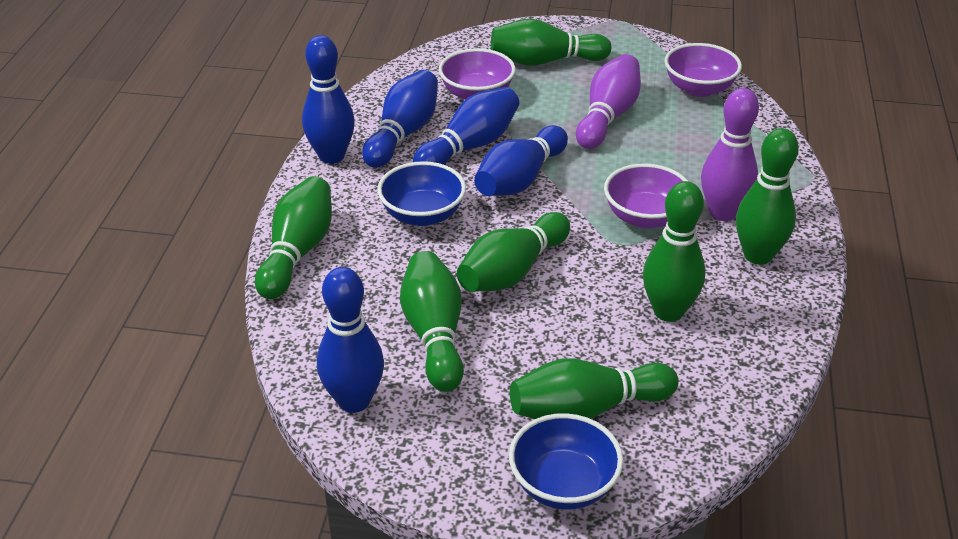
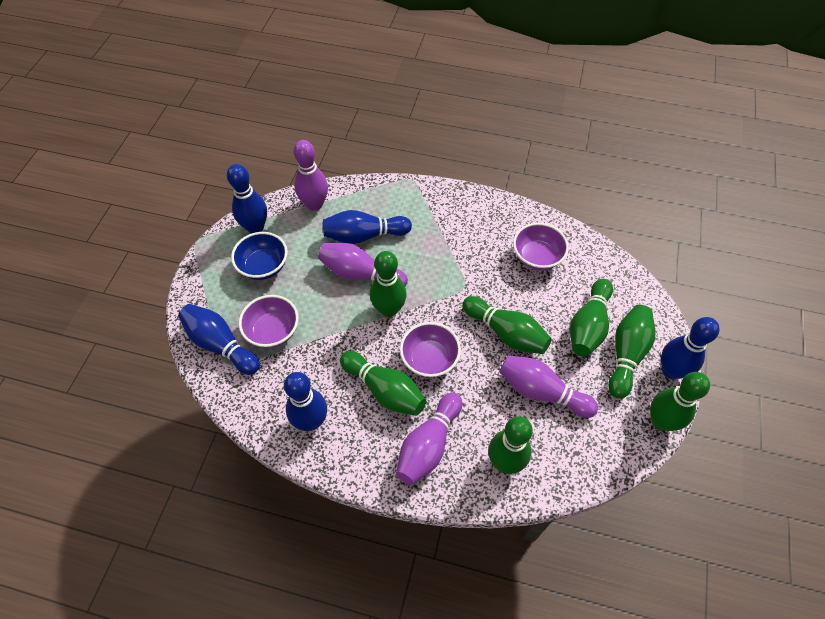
blue bowl: [377,161,466,226] [509,413,623,510] = 2 -> [231,232,288,280] = 1
purple bowling pin: [576,54,641,149] [701,88,759,221] = 2 -> [294,140,328,211] [318,243,408,286] [396,393,462,485] [499,355,598,418] = 4

